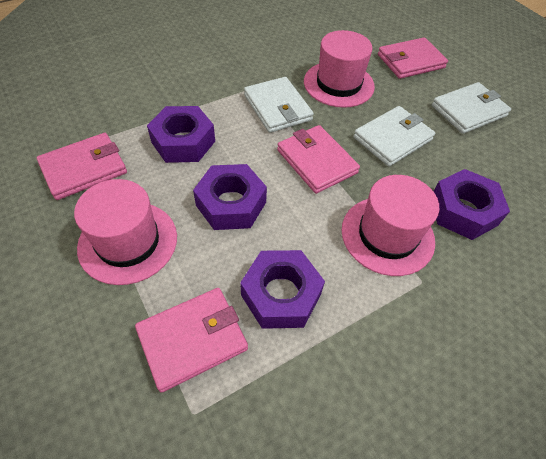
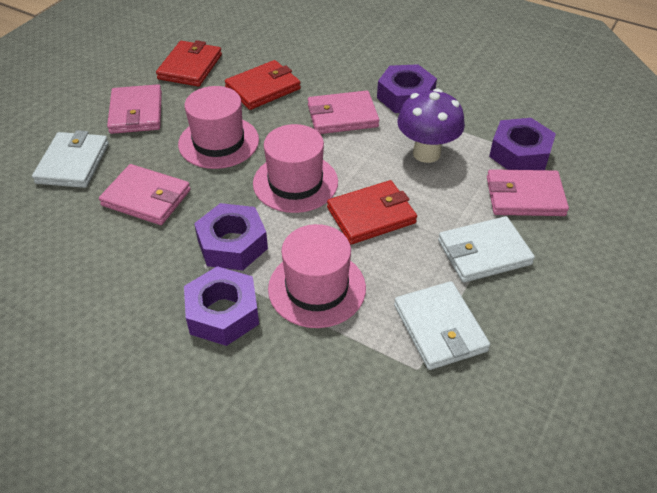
purple mushroom: none = 0 -> [397,89,465,163] = 1
red wallet: none = 0 -> [156,40,222,87] [225,60,301,110] [327,180,417,244] = 3

